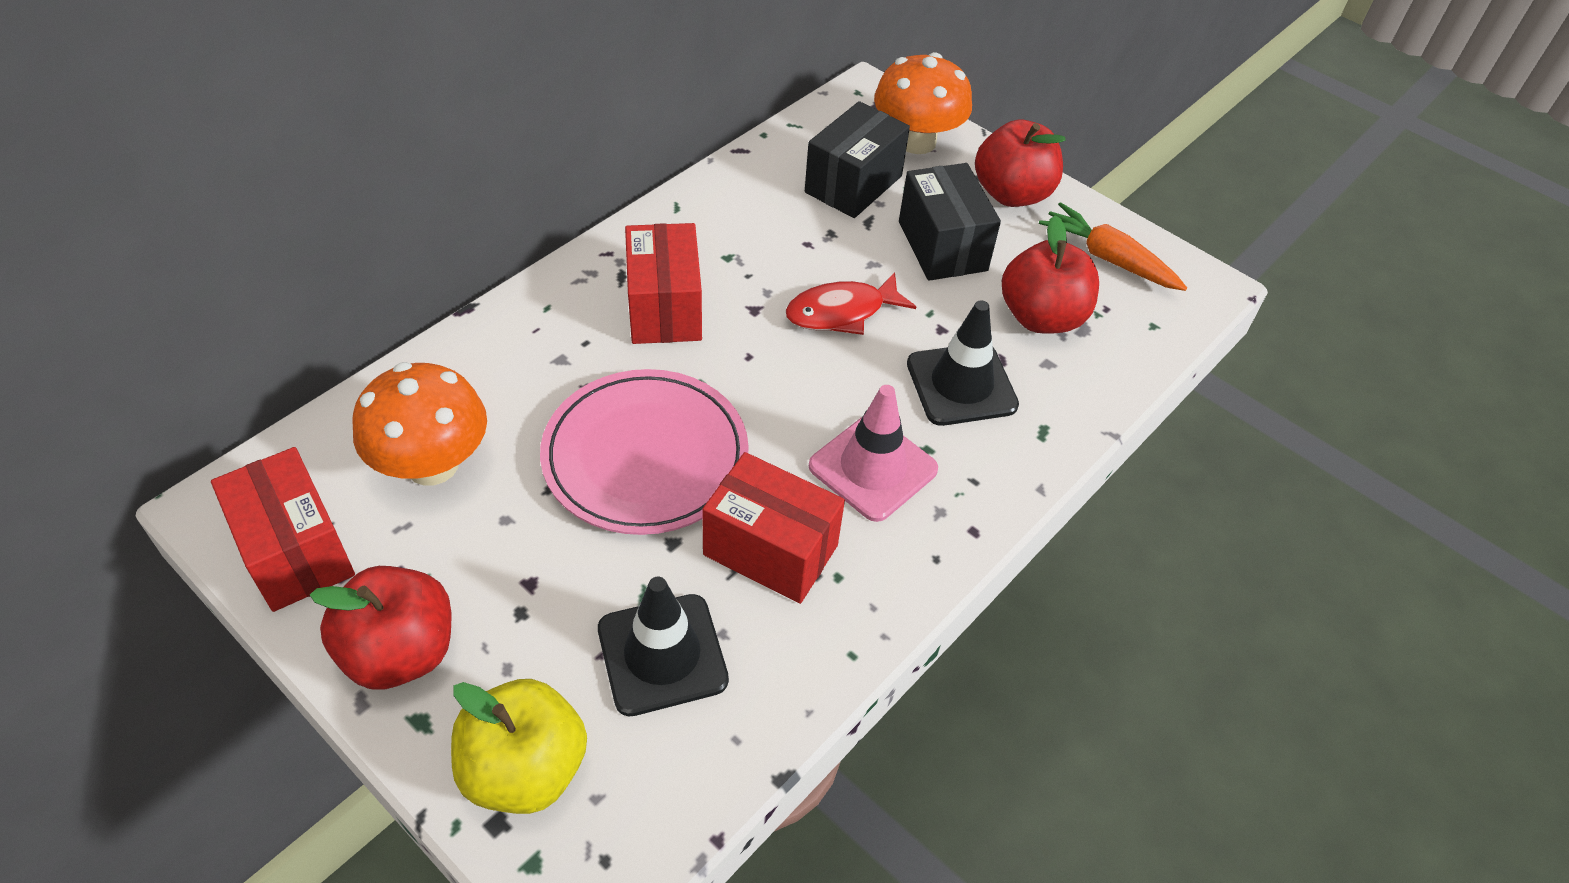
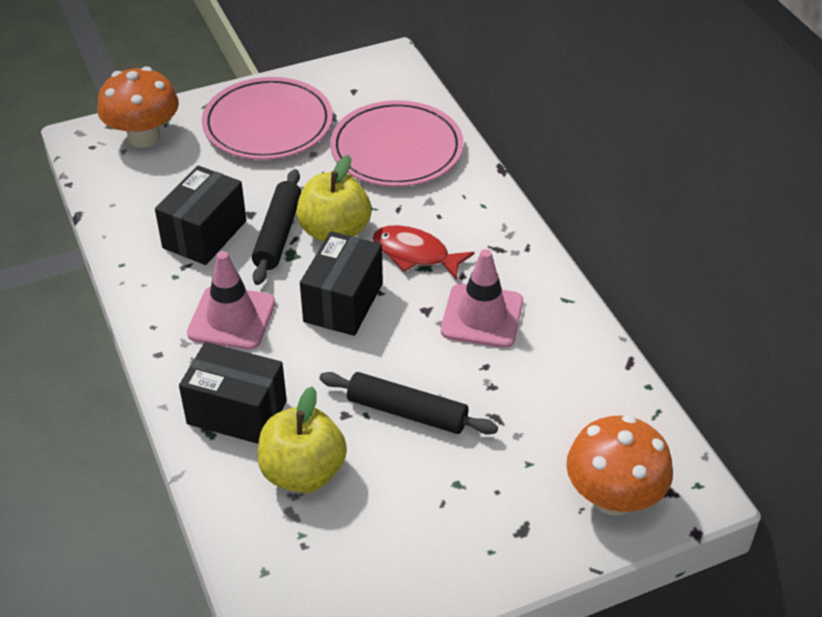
black box: [805,101,910,218] [899,163,1001,281] = 2 -> [155,166,246,265] [179,342,287,444] [300,231,383,336] = 3
black rolling pin: none = 0 -> [252,169,301,285] [320,372,498,435] = 2
black traffic cone: [598,577,729,716] [907,300,1019,426] = 2 -> none = 0
orange carrot: [1039,202,1187,291] = 1 -> none = 0
pink plate: [540,369,749,535] = 1 -> [202,77,333,160] [330,100,464,187] = 2
pink traffic cone: [809,385,938,522] = 1 -> [187,251,275,350] [441,249,523,348] = 2
red apple: [310,566,451,689] [975,120,1066,207] [1002,215,1099,333] = 3 -> none = 0
red box: [211,447,355,612] [625,223,702,344] [702,452,845,604] = 3 -> none = 0
yellow apple: [451,679,587,814] = 1 -> [258,386,347,493] [296,155,371,242] = 2

